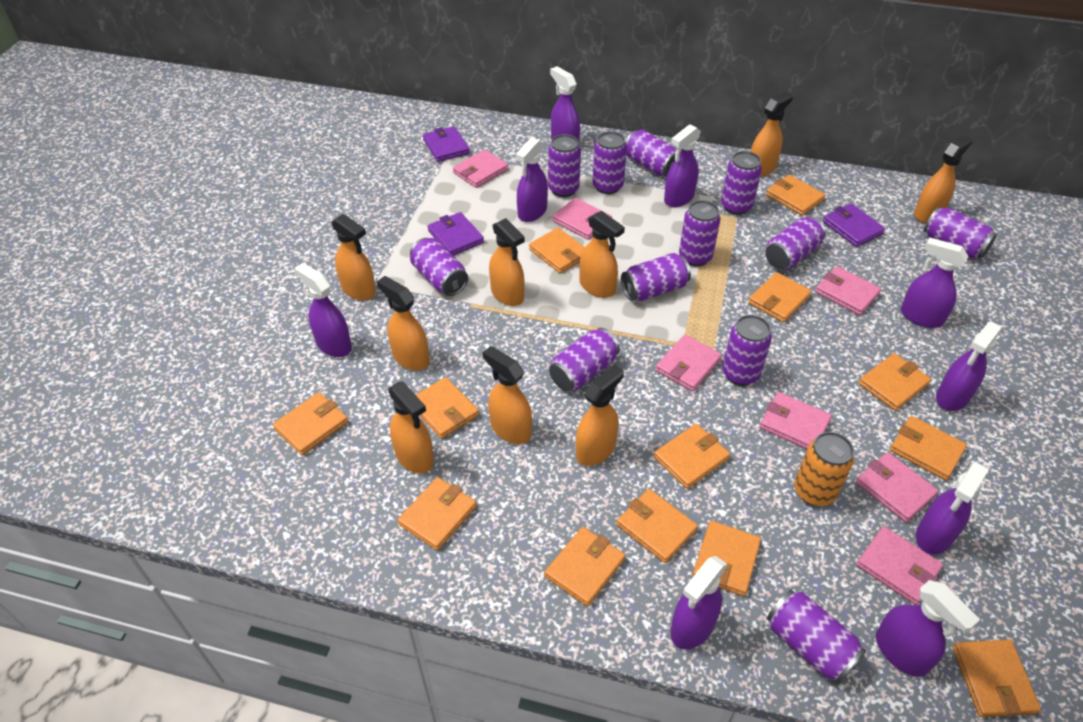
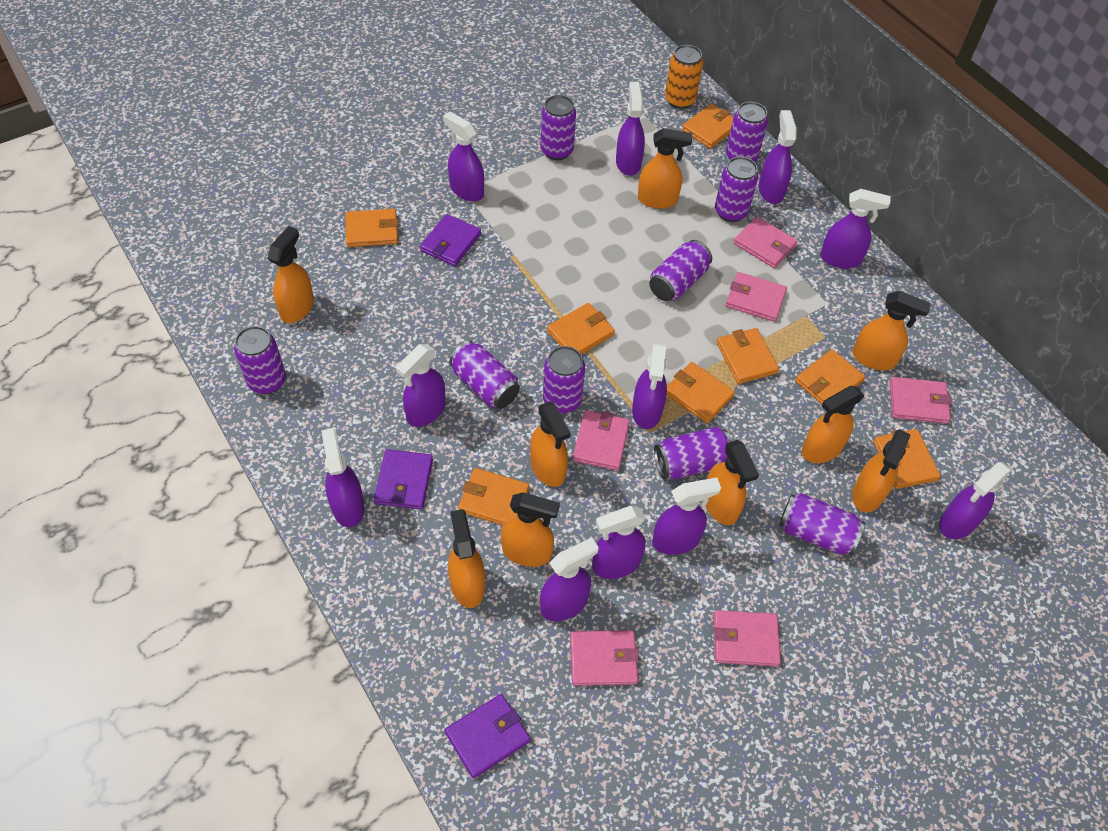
orange wallet: [273,392,348,455] [398,477,477,550] [416,377,479,439] [529,228,585,274] [544,527,625,606] [616,489,698,563] [654,424,730,489] [692,521,761,596] [748,272,812,322] [766,175,825,216] [859,353,931,411] [890,416,967,480] [953,639,1041,717] = 13 -> [345,209,398,247] [458,468,530,525] [547,303,615,354] [667,362,735,423] [682,104,733,149] [716,328,779,384] [795,349,865,404] [873,429,941,489] = 8
pink wallet: [453,149,508,188] [552,198,612,240] [655,335,722,391] [760,392,832,449] [815,266,881,315] [856,452,938,522] [856,526,943,605] = 7 -> [570,630,639,686] [573,410,630,471] [713,610,781,667] [726,272,787,322] [733,217,798,268] [890,377,952,424] = 6
purple can: [410,238,468,296] [548,134,581,197] [549,328,620,391] [592,131,627,194] [621,253,691,301] [625,130,677,177] [679,200,721,266] [721,151,762,215] [722,315,772,386] [765,216,826,269] [767,590,866,684] [924,206,997,259] = 12 -> [234,326,286,394] [449,341,520,409] [541,95,576,160] [543,346,585,413] [649,240,712,301] [654,427,732,479] [715,157,758,222] [726,102,768,162] [779,493,865,556] = 9
purple spray bottle: [294,263,352,357] [516,138,548,222] [550,66,580,141] [664,124,701,207] [670,556,728,649] [876,580,980,677] [901,238,969,328] [916,462,989,554] [936,321,1002,411] = 9 -> [321,428,365,527] [396,344,446,427] [443,112,484,202] [540,538,599,621] [592,506,646,579] [616,82,645,176] [632,343,667,429] [652,478,721,555] [759,110,797,204] [820,189,890,269] [939,462,1012,539] = 11

